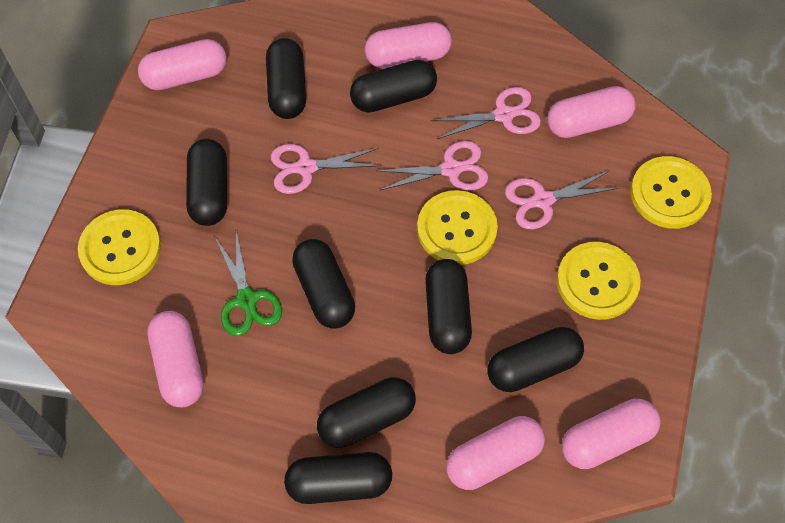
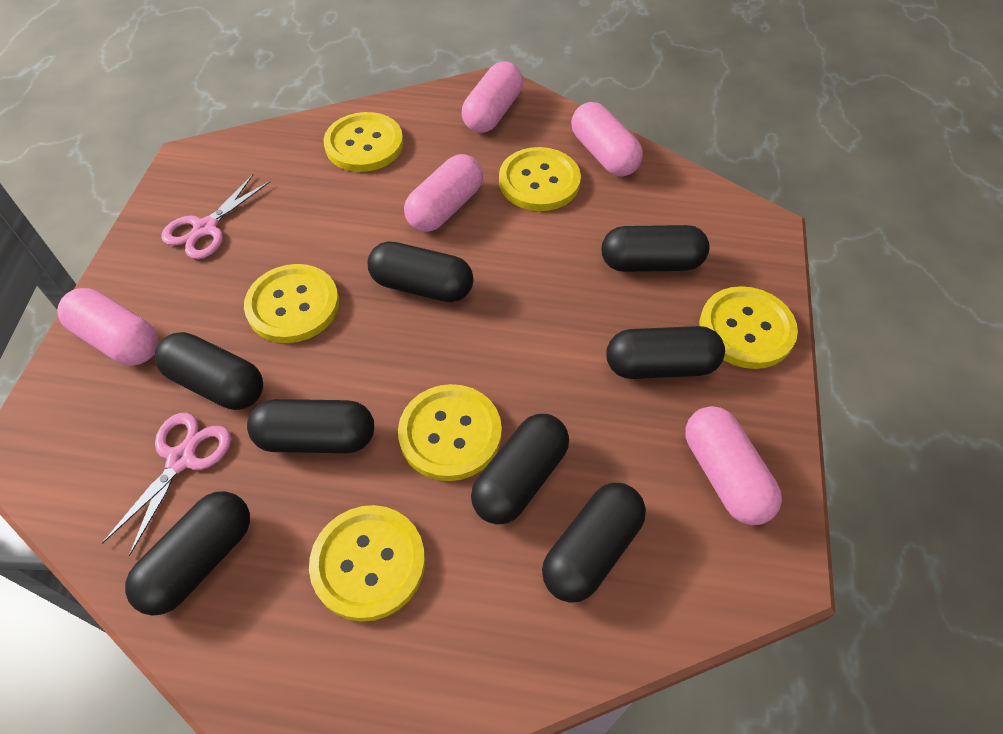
green scissors: [215,231,282,336] = 1 -> none = 0
pink capsule: [138,39,227,90] [147,311,204,407] [365,22,452,68] [446,416,545,490] [547,86,635,138] [562,399,661,469] = 6 -> [57,288,158,365] [404,154,483,232] [462,61,523,133] [571,102,643,176] [685,406,782,525] = 5
pink scissors: [271,144,382,194] [376,141,488,191] [431,87,541,139] [505,171,618,229] = 4 -> [102,413,231,556] [161,174,270,259] = 2
yellow button: [78,209,161,285] [417,190,498,265] [557,242,641,320] [630,156,712,229] = 4 -> [244,264,339,343] [309,505,425,622] [323,112,404,172] [398,384,502,481] [499,147,581,211] [699,286,798,369] = 6

